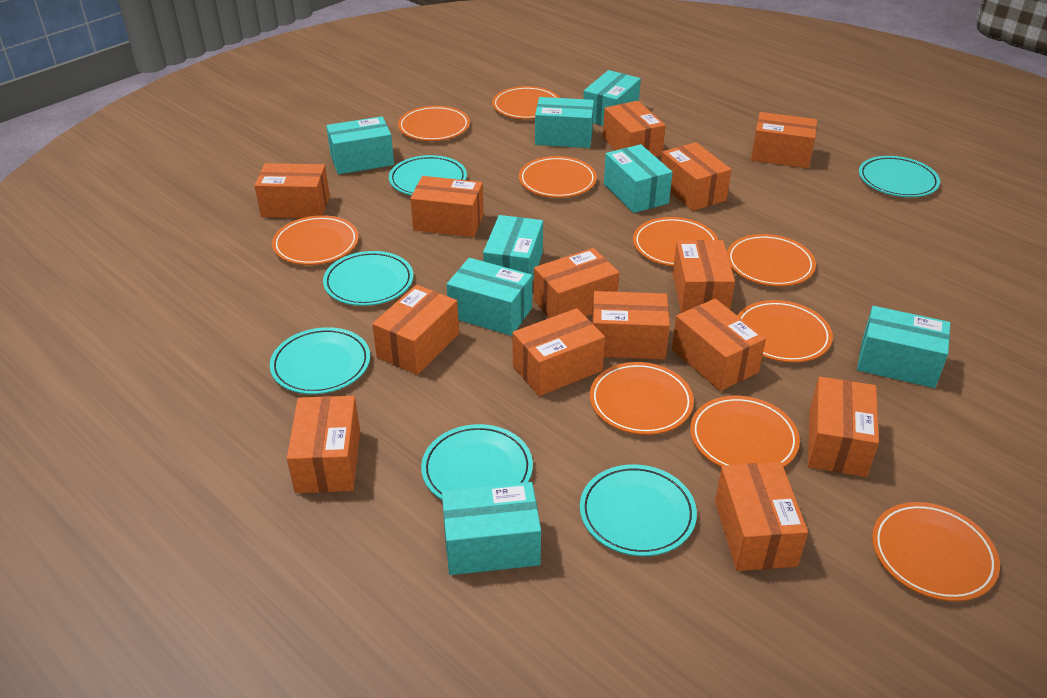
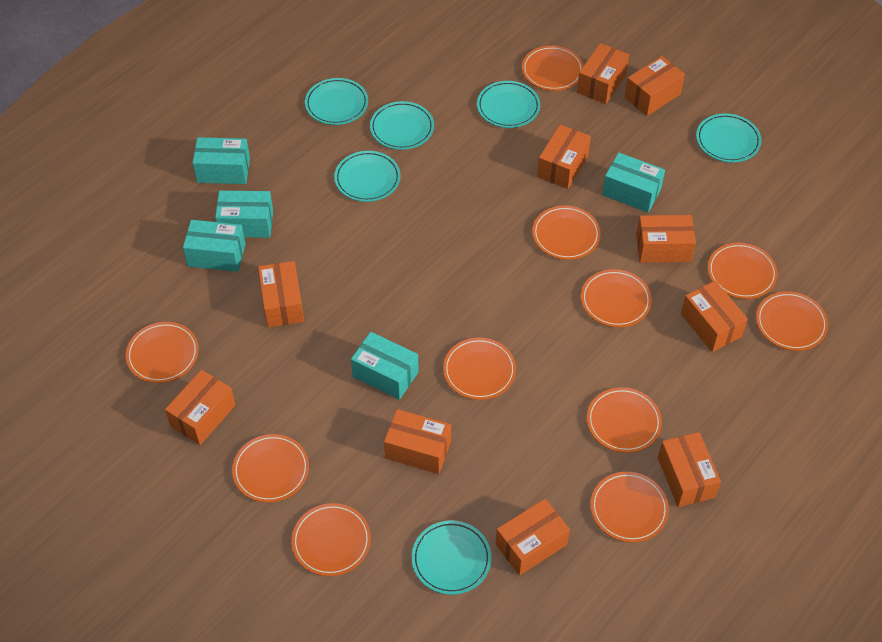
orange box: [254,163,330,218] [287,396,360,493] [372,285,459,375] [410,176,484,237] [512,308,605,396] [534,248,619,318] [592,291,670,359] [603,101,666,157] [661,142,731,211] [672,299,766,391] [673,240,735,313] [715,462,808,571] [751,112,817,168] [808,376,879,477] = 14 -> [165,370,235,445] [258,261,304,327] [384,409,451,474] [496,499,570,575] [537,125,591,189] [577,43,629,104] [625,56,685,116] [636,215,696,263] [658,432,721,507] [681,281,748,352] = 10
orange plate: [272,215,359,265] [398,106,470,141] [492,86,560,119] [519,156,597,198] [590,362,694,435] [633,217,718,266] [690,396,800,467] [727,234,816,286] [737,300,833,363] [872,502,1000,602] = 10 -> [126,322,199,383] [232,434,309,503] [292,503,371,576] [443,338,516,400] [522,45,584,91] [532,205,601,260] [581,269,652,327] [587,387,662,453] [590,472,669,542] [708,243,778,299] [756,291,828,351] = 11
turquoise box: [326,116,394,174] [442,482,541,575] [447,258,532,336] [483,215,543,282] [535,97,594,148] [583,70,641,126] [604,144,673,213] [857,306,950,388] = 8 -> [183,220,246,272] [192,137,250,184] [215,191,273,238] [351,332,419,400] [602,153,665,213] = 5

